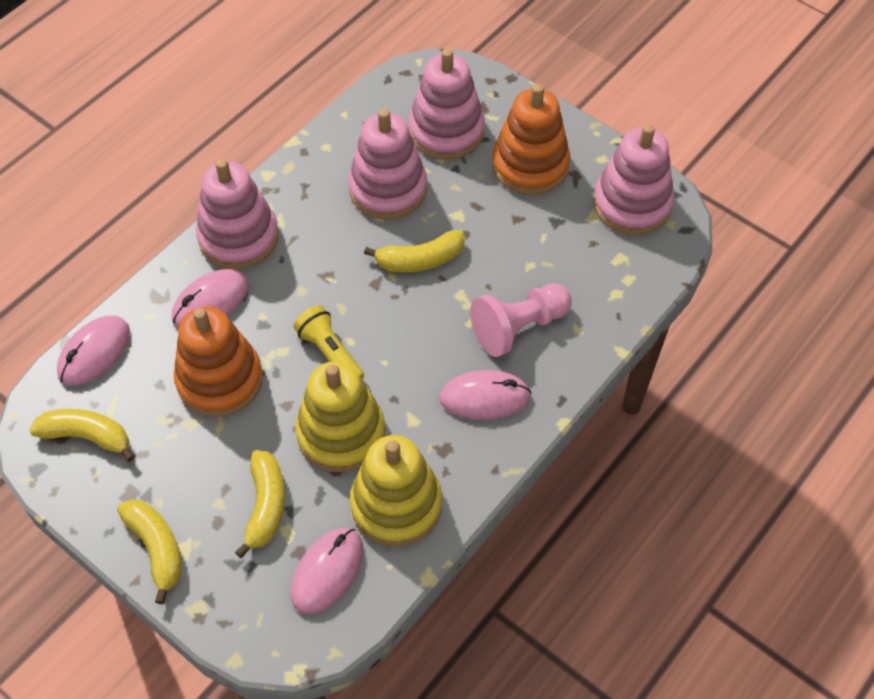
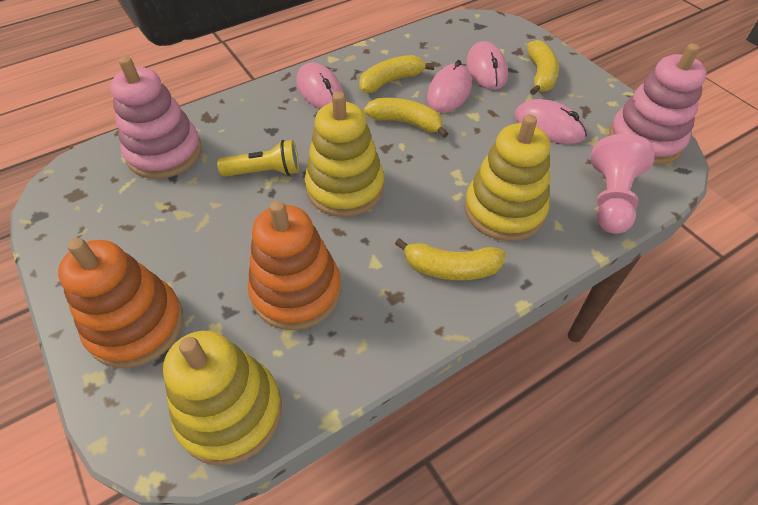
pink stacking toy: [196,159,279,270] [348,109,427,220] [409,49,485,160] [593,124,674,235] = 4 -> [110,56,202,179] [609,43,707,165] = 2
yellow stacking toy: [295,361,385,472] [350,435,442,547] = 2 -> [163,331,282,466] [305,92,384,217] [464,114,550,241] = 3

